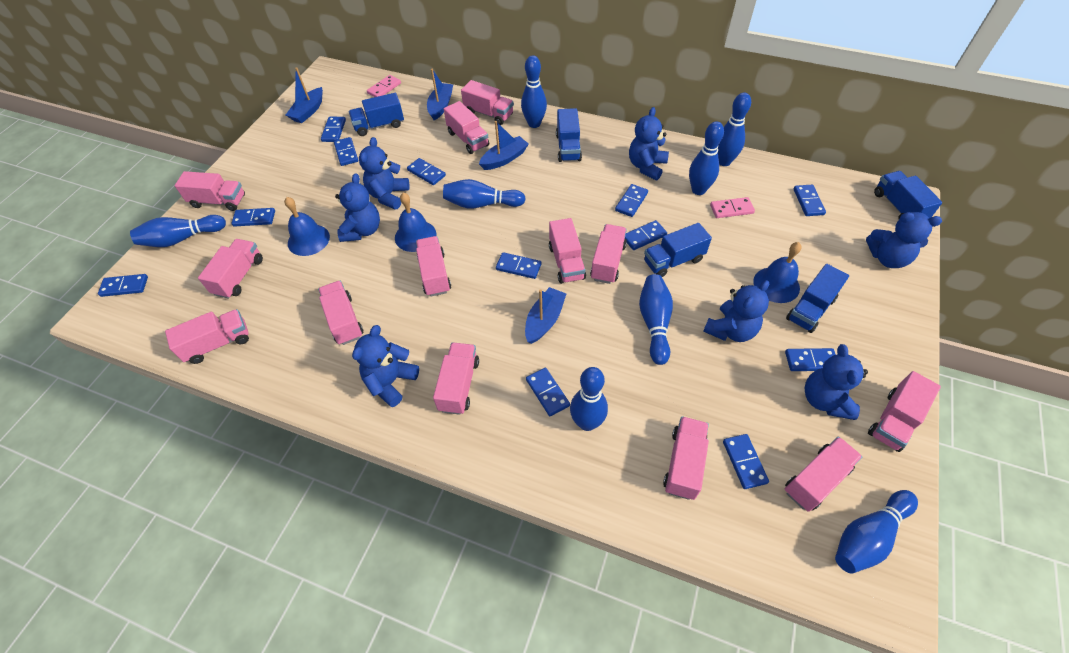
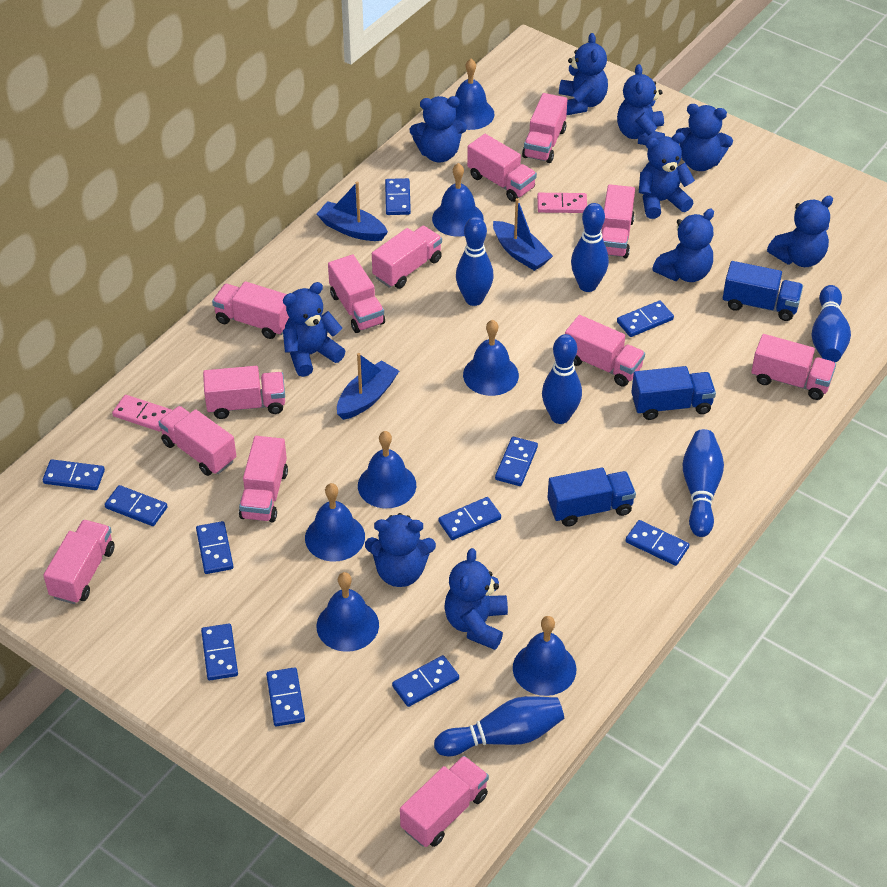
blue bell: [284,197,330,256] [395,192,436,252] [753,242,802,303] = 3 -> [305,483,365,562] [317,572,379,652] [358,431,416,508] [432,163,484,237] [455,59,495,130] [463,320,519,396] [513,616,576,696] = 7
blue boat: [286,67,323,123] [427,69,453,120] [479,121,529,170] [525,287,566,344] = 4 -> [317,182,388,241] [337,353,399,420] [493,198,553,271] = 3
blue bowling pin: [130,215,226,247] [443,179,526,208] [521,55,547,128] [570,367,608,431] [639,274,673,365] [689,121,724,195] [718,92,751,166] [835,490,918,574] = 8 -> [434,696,564,756] [456,217,494,306] [542,334,582,424] [571,203,609,292] [682,429,724,537] [812,285,851,362] = 6
blue domino: [98,274,148,297] [232,208,275,227] [321,117,346,142] [334,137,358,166] [407,158,446,185] [496,252,542,279] [526,367,570,416] [615,184,648,217] [625,220,667,250] [723,434,769,489] [785,348,836,371] [793,185,826,216] = 12 -> [43,459,105,490] [105,485,168,526] [196,521,233,574] [201,624,238,680] [266,667,305,726] [385,178,411,215] [392,655,459,707] [438,497,501,540] [495,437,538,486] [617,300,674,337] [625,520,690,566] = 11
blue teddy bear: [335,173,380,242] [352,325,419,407] [359,137,410,210] [629,107,669,180] [703,280,770,342] [805,344,868,420] [866,212,942,268] = 7 -> [283,282,345,377] [365,513,436,587] [410,96,467,162] [444,548,508,650] [559,33,608,116] [617,64,665,145] [639,132,695,219] [652,209,714,282] [676,104,733,171] [767,196,833,267] = 10
blue truck: [349,93,404,136] [556,108,582,162] [644,223,712,277] [786,264,849,333] [874,171,942,219] = 5 -> [548,467,636,527] [631,366,716,420] [723,261,803,321] = 3

